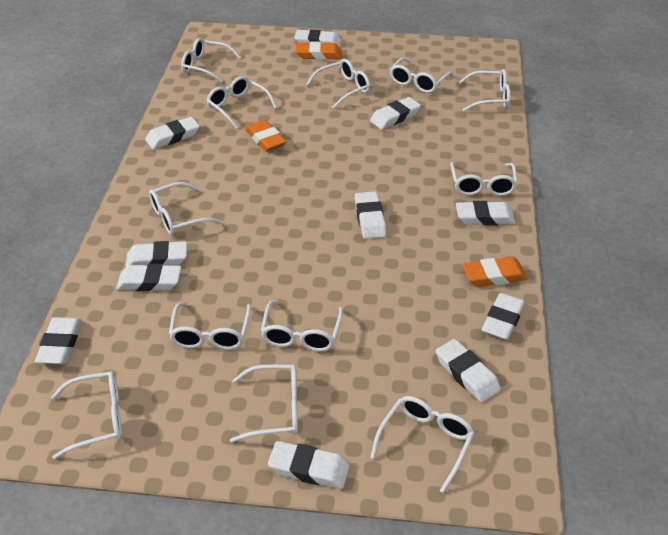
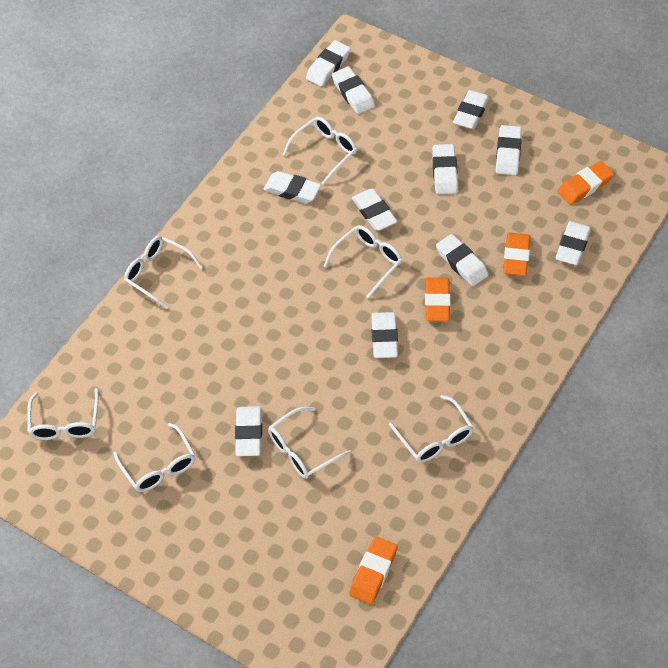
orange eraser: [245,120,287,152] [295,42,342,60] [462,257,528,287] = 3 -> [349,536,397,605] [425,277,451,321] [503,233,530,276] [557,161,614,205] = 4
white glasses: [51,371,122,459] [149,182,222,235] [169,302,251,350] [181,38,241,83] [206,76,277,129] [230,365,298,443] [260,300,343,352] [306,59,370,109] [370,396,474,493] [390,57,453,93] [450,162,518,196] [459,69,510,111] = 12 -> [27,388,99,440] [114,423,195,492] [124,236,202,309] [268,407,351,479] [283,117,357,185] [324,225,402,299] [389,395,474,463] = 7

